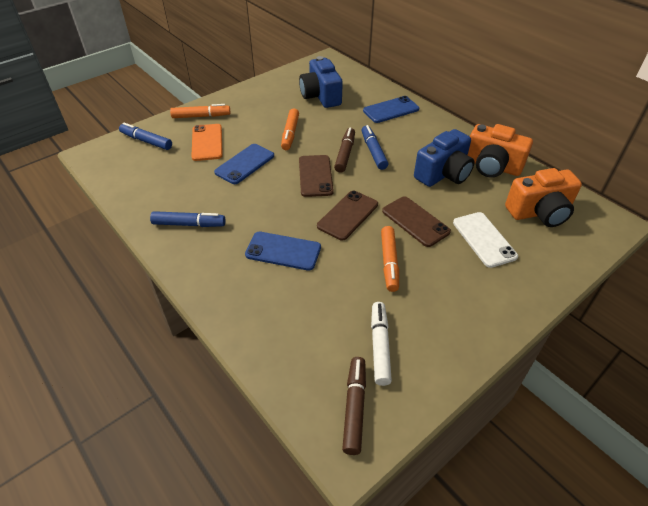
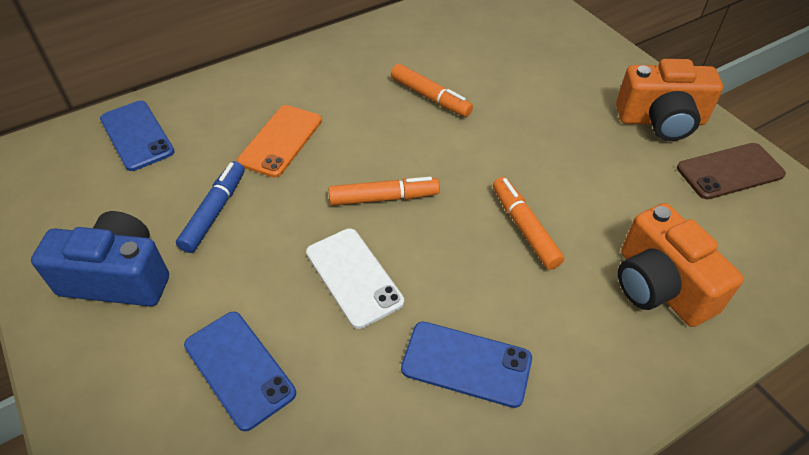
blue camera: [299,56,343,108] [414,129,474,187] = 2 -> [31,211,169,306] = 1
blue marker: [119,123,172,150] [150,211,225,227] [362,125,388,170] = 3 -> [176,161,244,253] = 1
brown marker: [334,127,355,173] [342,357,366,455] = 2 -> none = 0
brown phone: [299,155,334,197] [317,191,378,241] [382,196,451,247] = 3 -> [677,143,786,199] = 1
white marker: [371,302,392,386] = 1 -> none = 0

